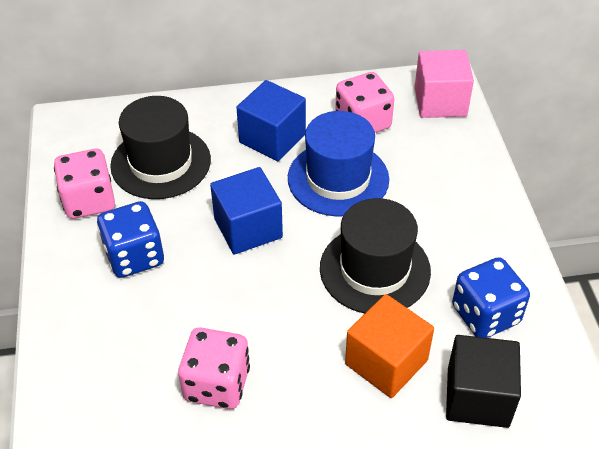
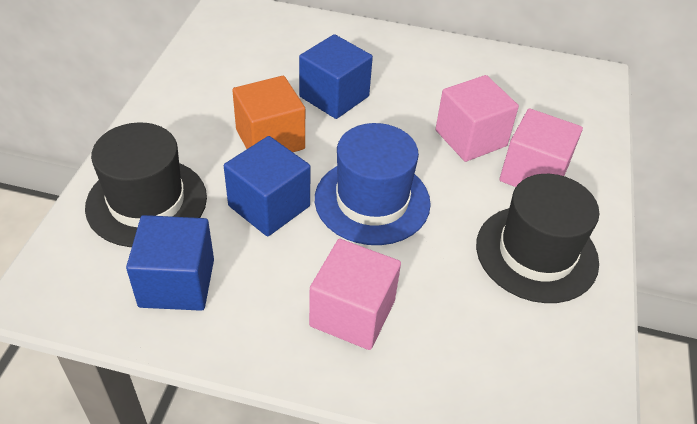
black cube: [446,335,521,428] = 1 -> none = 0
blue cube: [210,167,283,255] [236,80,306,161] = 2 -> [126,215,214,311] [224,136,311,237] [299,34,373,119] = 3
blue dice: [97,201,164,278] [452,257,530,338] = 2 -> none = 0
pink cube: [415,50,474,118] = 1 -> [309,239,401,350] [436,75,519,162] [500,108,583,187] = 3
pink dice: [54,149,115,219] [178,327,250,409] [335,72,394,133] = 3 -> none = 0

